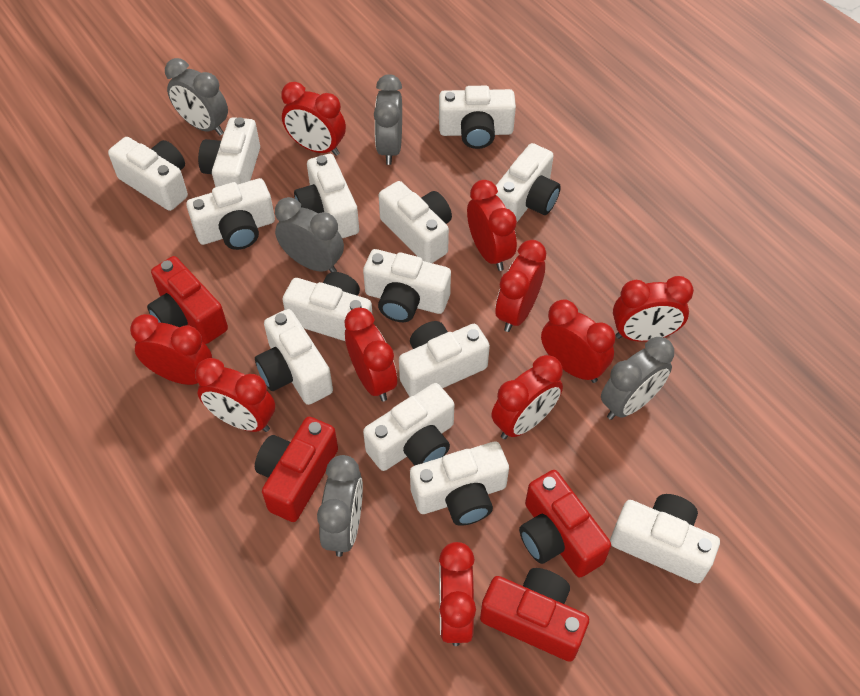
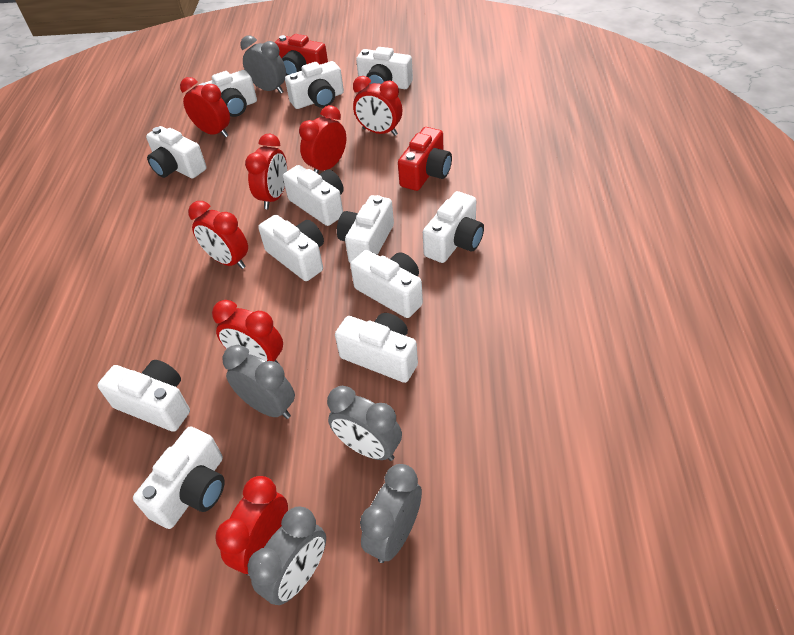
red camera: [147,256,228,344] [255,417,338,522] [480,568,589,662] [519,470,611,578] = 4 -> [275,34,328,75] [398,127,452,191] = 2
red clock: [130,314,212,385] [195,358,275,432] [281,82,346,156] [344,308,397,401] [439,542,476,646] [467,180,517,271] [491,355,563,439] [495,240,546,332] [541,300,615,383] [613,276,694,342] = 10 -> [180,77,230,138] [188,201,248,269] [212,300,283,364] [215,476,288,576] [245,134,287,209] [299,105,346,174] [353,76,402,136] = 7
white camera: [108,137,188,211] [186,178,275,250] [198,117,260,187] [255,309,333,405] [282,272,373,341] [294,154,359,238] [363,249,451,322] [363,383,454,471] [379,181,452,263] [399,321,490,397] [410,441,509,526] [439,86,516,149] [495,143,561,222] [610,494,720,583] = 14 -> [97,360,190,432] [133,427,225,529] [146,126,207,178] [197,70,257,117] [258,215,324,281] [283,165,344,226] [285,61,344,109] [335,313,418,383] [337,195,394,263] [350,250,423,318] [356,47,413,89] [423,191,484,263] = 12

